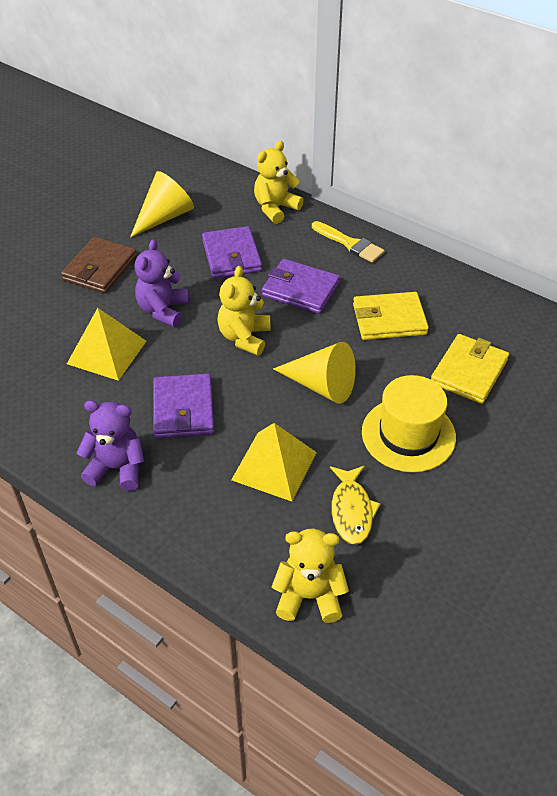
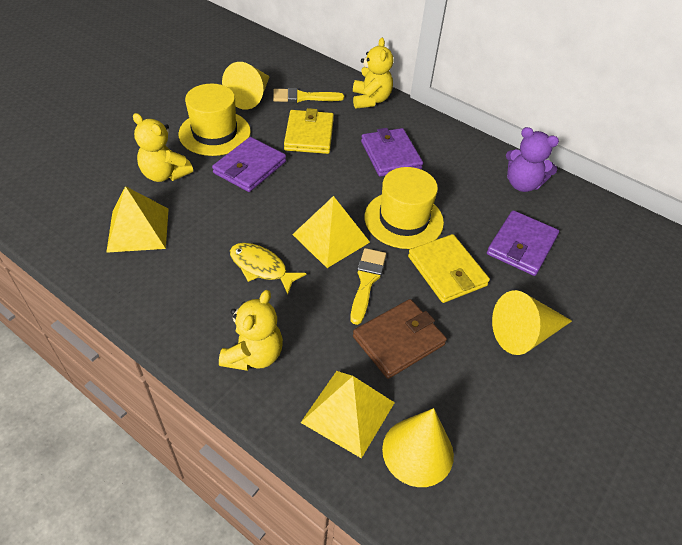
purple teddy bear: [77,400,144,491] [134,239,189,327] = 2 -> [506,127,559,192] = 1
yellow brush: [312,221,385,263] = 1 -> [273,88,344,103] [350,248,386,325] = 2
yellow cone: [130,171,194,238] [273,342,356,404] = 2 -> [222,62,270,110] [382,408,454,487] [492,290,572,355] = 3
yellow hat: [362,375,456,472] = 1 -> [179,84,251,156] [365,167,444,249] = 2
yellow pyramid: [67,308,146,381] [231,423,317,502] = 2 -> [106,186,168,253] [292,196,370,268] [301,371,395,458] = 3

